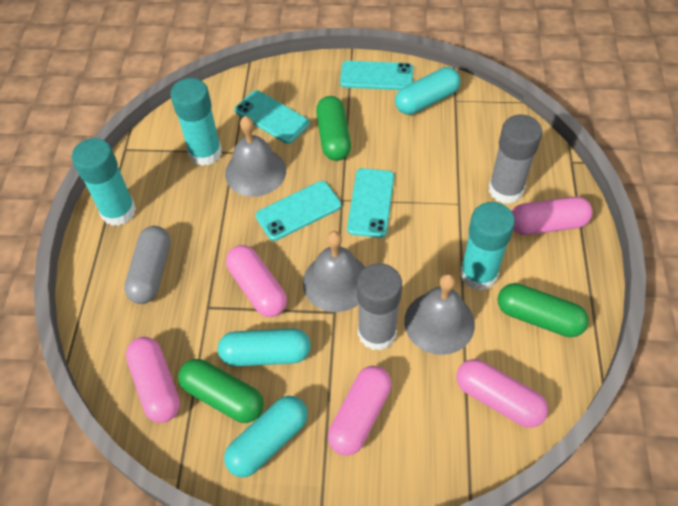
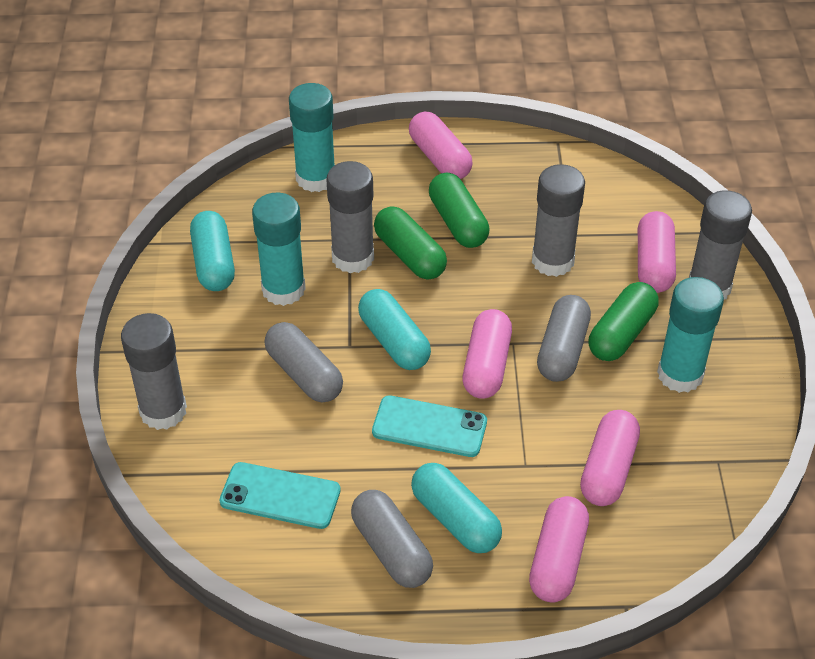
grey bell: [225,116,286,197] [303,231,366,312] [404,274,475,355] = 3 -> none = 0
grey capsule: [124,226,170,304] = 1 -> [264,322,343,403] [351,490,433,588] [537,295,591,382] = 3
grey glue stick: [357,263,402,350] [489,115,542,204] = 2 -> [121,313,187,430] [326,161,374,273] [532,164,585,277] [689,190,752,299] = 4
turquoise phone: [234,90,310,144] [256,181,341,241] [340,61,413,90] [347,168,394,238] = 4 -> [219,462,341,529] [372,395,487,457] = 2

